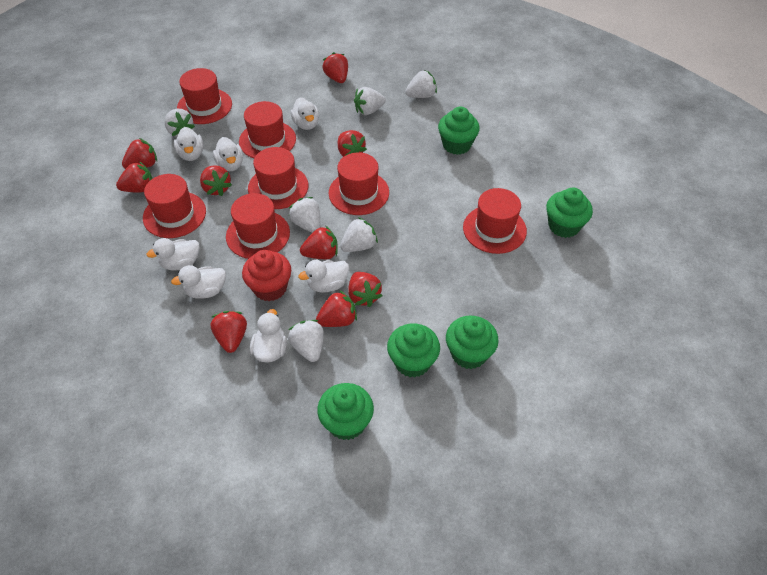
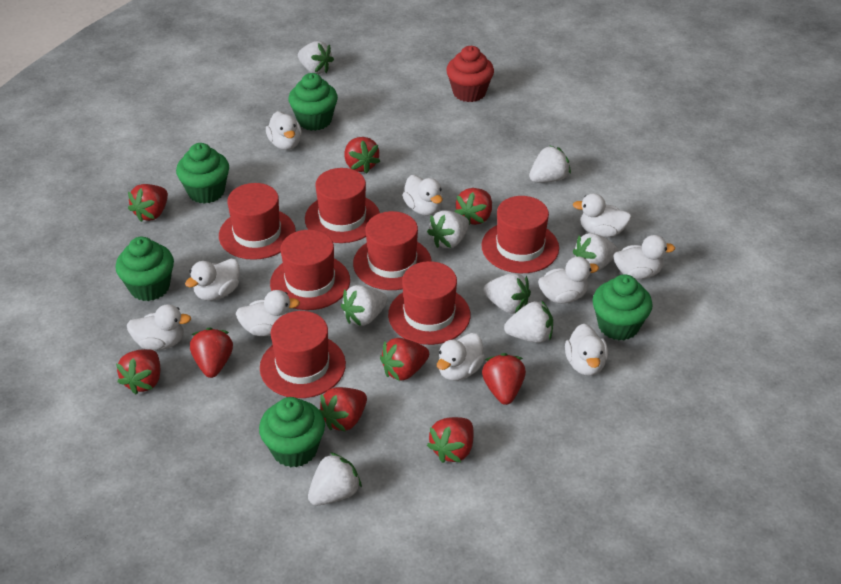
white duck: [146,238,200,271] [171,265,226,299] [174,127,204,161] [213,137,243,171] [250,309,287,362] [291,98,319,130] [298,260,349,293] = 7 -> [127,304,191,350] [185,259,240,301] [235,290,300,336] [266,111,302,150] [402,175,443,216] [437,333,485,381] [538,257,599,304] [565,324,608,376] [573,193,631,237] [614,235,675,279] = 10
white strawberry: [165,109,195,137] [288,320,324,362] [289,197,320,233] [340,217,378,252] [354,87,386,115] [405,70,437,98] = 6 -> [298,41,334,74] [308,452,362,506] [341,285,388,326] [427,211,469,248] [483,273,531,314] [504,300,553,343] [529,145,571,182] [573,233,618,272] = 8

